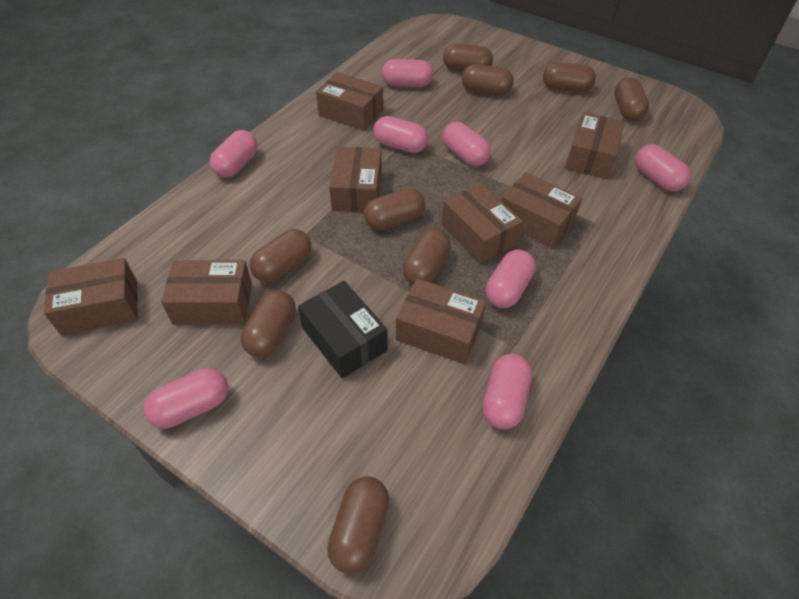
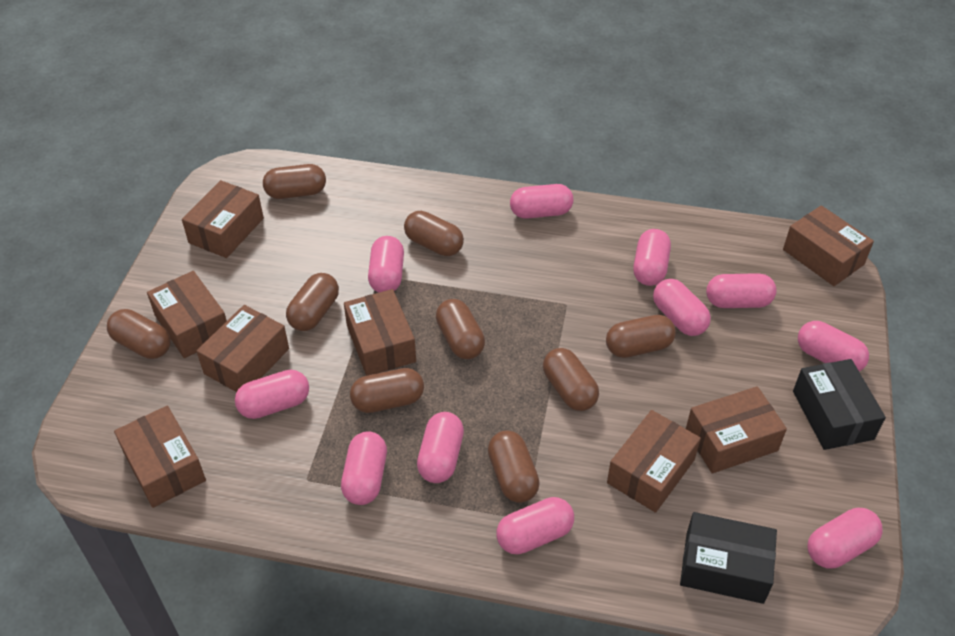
black box: [298,281,388,378] = 1 -> [680,512,777,604] [793,359,886,450] = 2
pink capsule: [143,368,228,428] [209,130,258,178] [373,116,428,153] [382,59,433,87] [442,122,491,166] [482,354,532,429] [486,250,536,308] [635,144,691,192] = 8 -> [235,370,309,419] [341,431,387,505] [368,236,404,293] [417,412,464,483] [496,497,574,554] [510,184,573,219] [633,229,671,286] [653,279,711,336] [706,273,777,308] [798,321,869,372] [808,508,883,568] = 11

